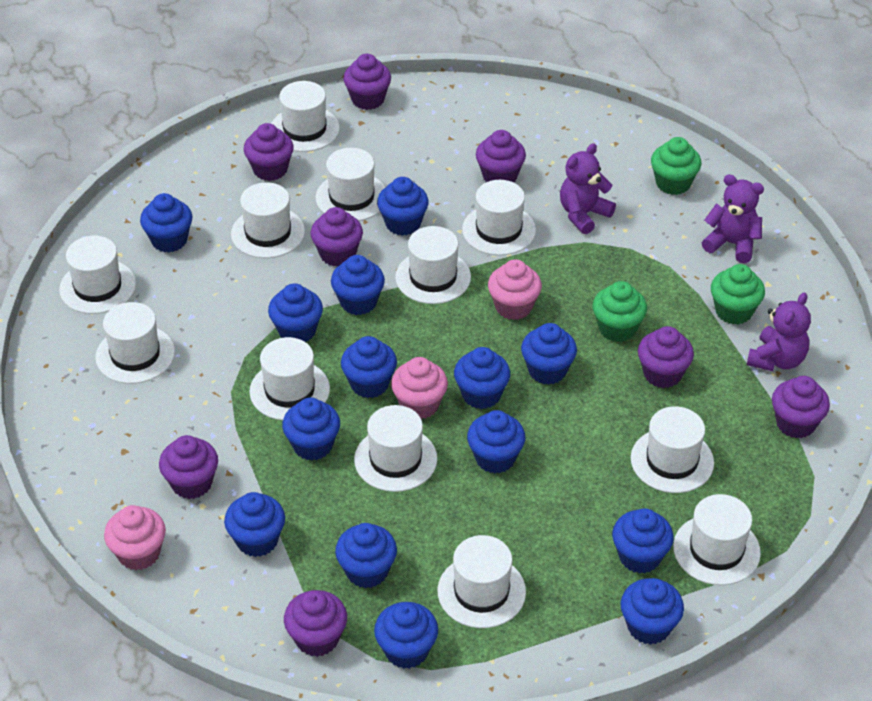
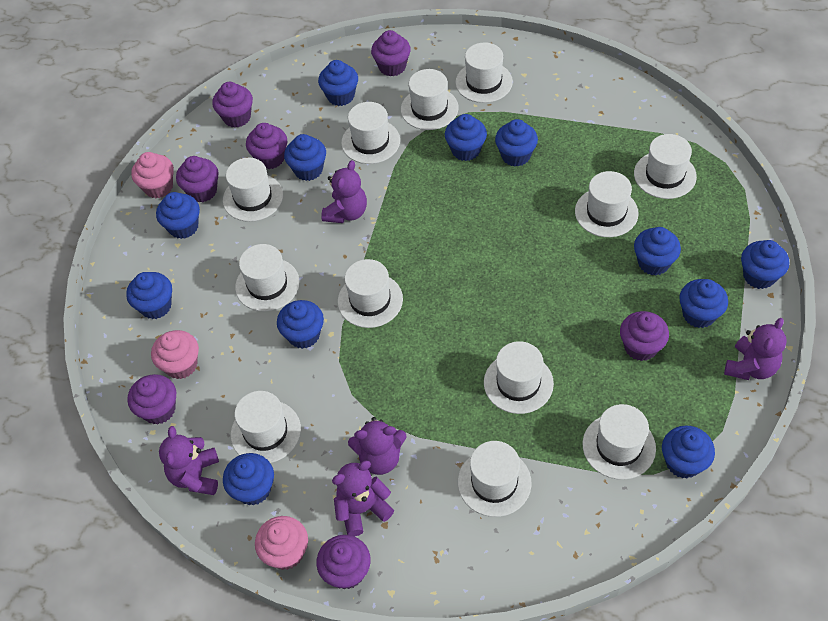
blue cupcake: [140,193,192,253] [224,492,285,557] [268,283,323,342] [282,397,340,461] [331,255,385,315] [335,523,397,588] [341,336,397,398] [374,602,438,669] [377,177,429,236] [454,347,510,409] [467,410,525,473] [521,323,577,385] [612,508,674,574] [620,578,684,645] = 14 -> [126,272,172,319] [156,192,200,239] [223,453,274,505] [277,300,324,349] [284,134,326,181] [318,60,358,106] [445,114,487,161] [495,119,538,167] [634,227,681,275] [662,425,715,478] [679,279,728,328] [741,240,789,289] = 12
green cupcake: [593,281,647,342] [651,137,701,195] [711,264,765,325] = 3 -> none = 0
purple cupcake: [159,435,218,499] [244,123,294,181] [284,590,347,657] [311,207,363,267] [343,54,391,110] [476,130,526,182] [638,326,694,388] [772,376,830,438] = 8 -> [127,374,176,424] [176,156,219,202] [212,82,253,128] [246,123,287,169] [316,535,371,589] [371,30,411,76] [620,311,669,361] = 7
purple teddy bear: [560,143,616,234] [702,174,764,263] [747,292,811,371] = 3 -> [159,426,219,495] [321,160,367,223] [332,461,394,537] [348,417,407,475] [724,318,787,380] = 5

